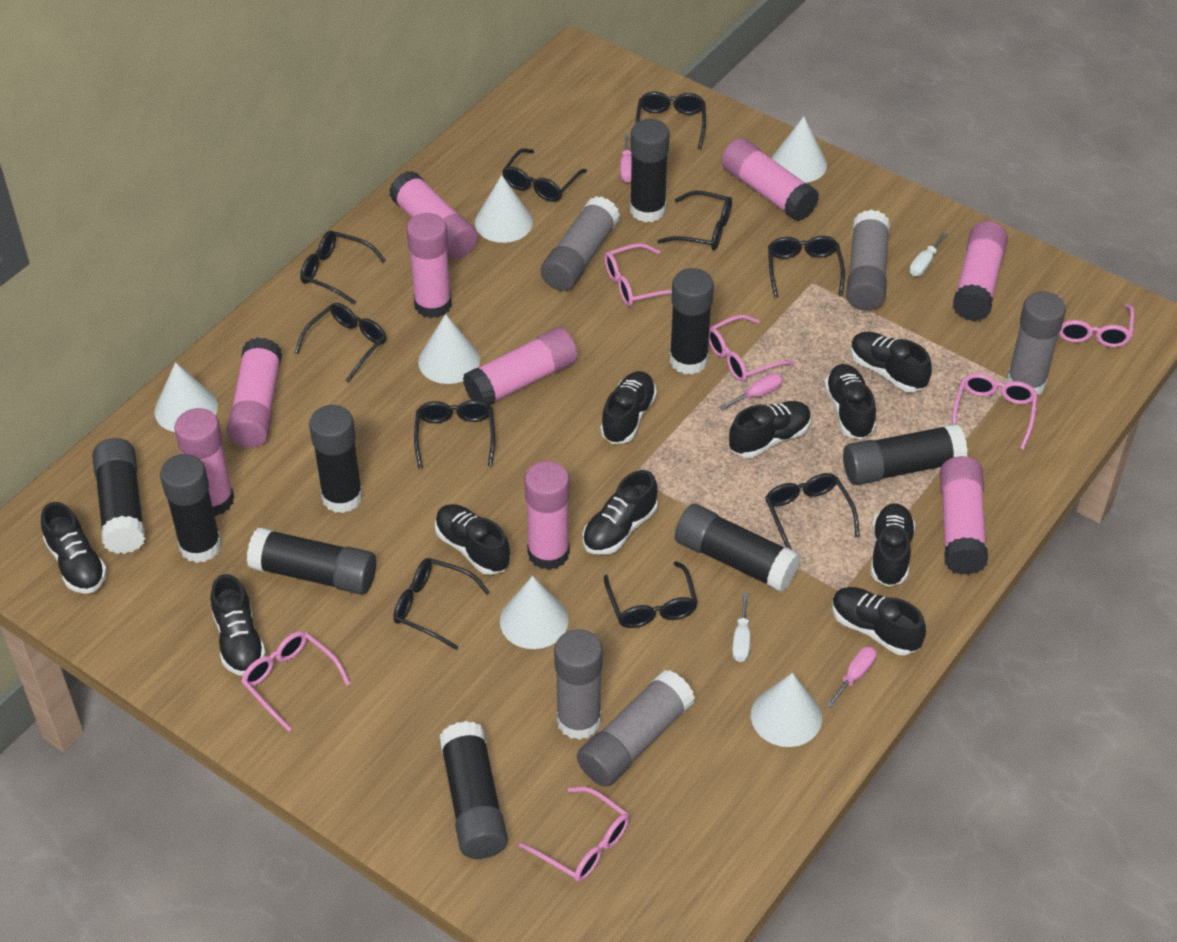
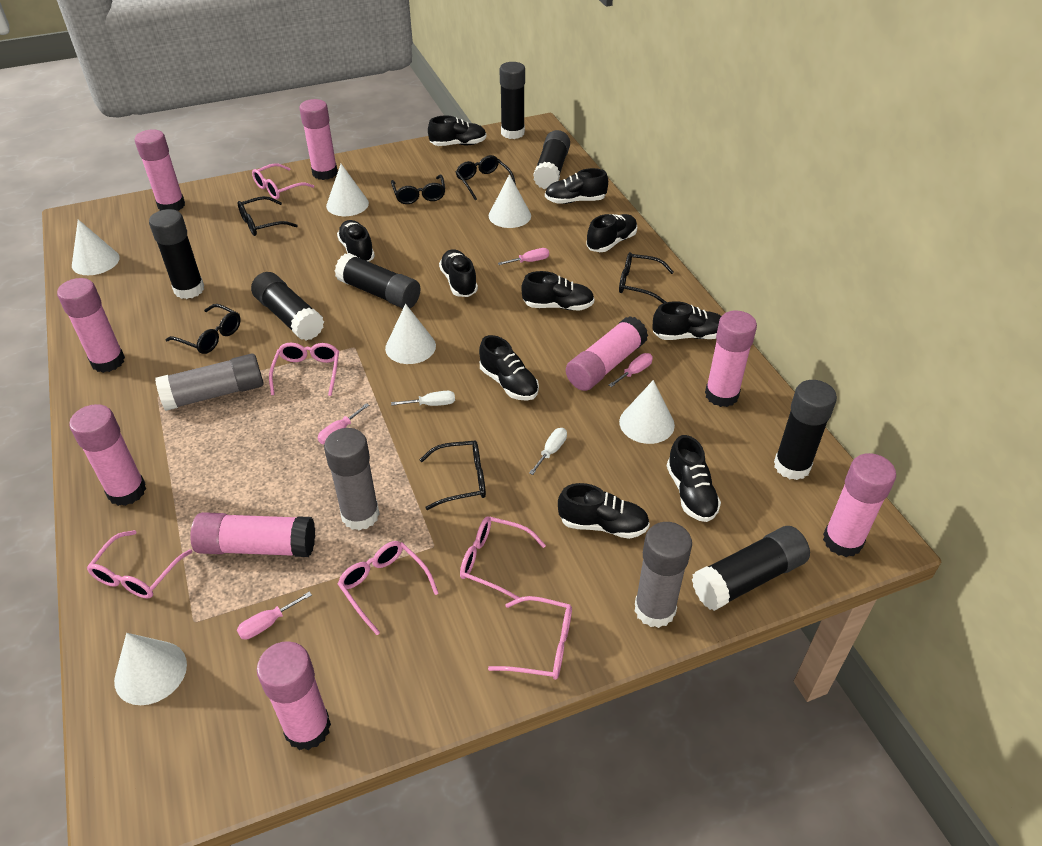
black glasses: [295,303,387,383] [300,231,386,305] [393,558,490,650] [414,400,495,469] [502,148,587,202] [604,561,698,628] [635,91,706,149] [657,191,732,250] [765,473,860,550] [768,236,845,298] = 10 -> [165,304,241,354] [237,196,298,236] [391,175,445,204] [419,440,486,510] [456,155,516,201] [619,252,674,303] = 6
black glue stick: [92,438,146,554] [160,454,221,563] [247,527,376,595] [309,405,363,513] [439,721,508,859] [630,119,670,222] [670,268,714,375] [675,504,801,592] [843,424,968,485] = 9 -> [149,209,204,299] [251,272,324,341] [335,253,420,308] [500,62,525,139] [533,130,570,189] [692,526,810,611] [774,380,837,480] = 7
grey glue stick: [541,196,620,291] [554,629,603,740] [577,670,695,787] [846,210,890,311] [1007,291,1066,395] = 5 -> [155,354,264,411] [324,428,380,531] [635,522,692,628] = 3
pink screwdriver: [620,134,632,182] [719,373,783,410] [826,646,877,707] = 3 -> [237,591,312,640] [318,403,369,444] [498,248,549,265] [609,353,653,387] = 4

